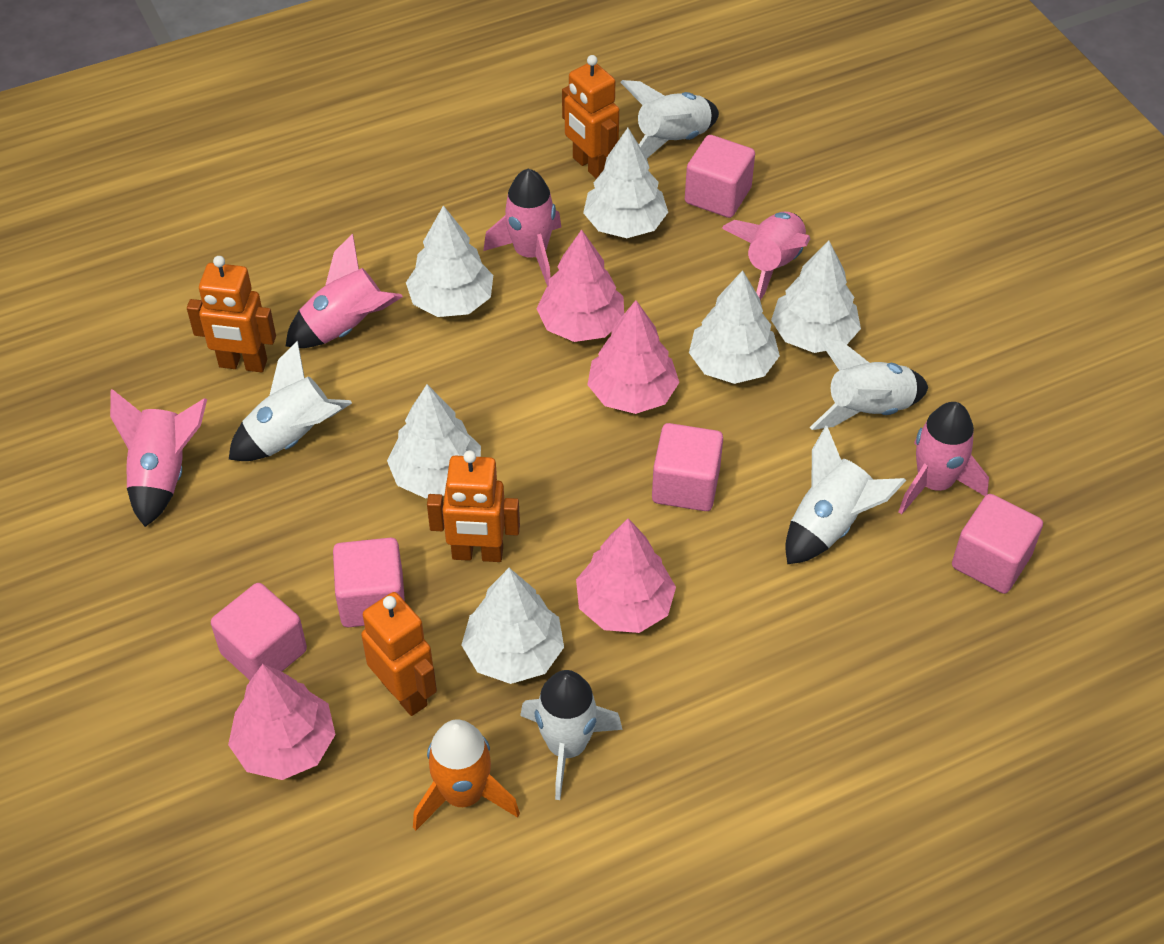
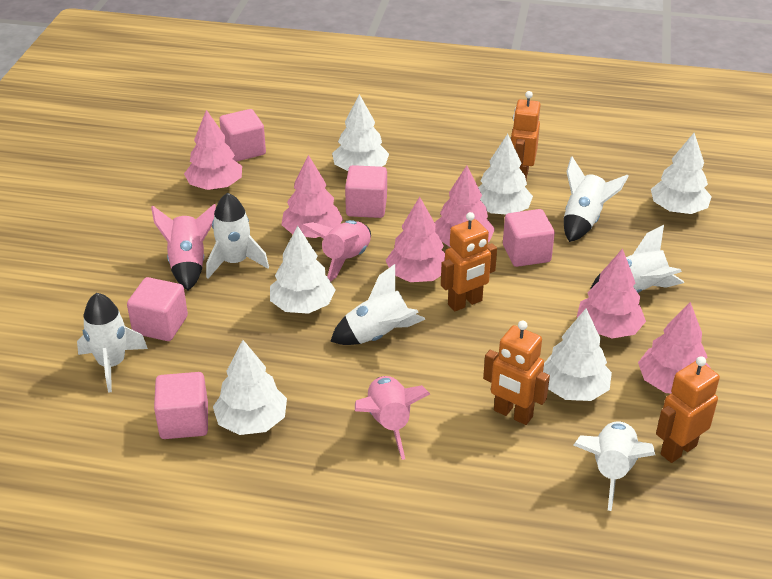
orange rocket: [413,719,520,831] = 1 -> none = 0
pink rocket: [110,389,207,527] [286,234,403,348] [483,169,561,287] [722,211,810,300] [898,402,989,515] = 5 -> [151,204,216,291] [302,220,371,282] [355,376,430,460] = 3
pink tree: [228,664,336,780] [536,229,624,342] [576,518,676,633] [587,300,679,414] = 4 -> [184,110,242,190] [282,155,343,238] [386,197,445,282] [435,166,495,247] [577,248,646,339] [638,302,711,393] = 6
white rocket: [229,341,352,461] [520,670,623,800] [620,80,719,158] [785,426,906,564] [810,338,928,430] = 5 -> [77,293,148,393] [206,193,269,279] [330,264,426,345] [564,157,629,242] [573,421,655,511] [590,225,684,293] = 6

